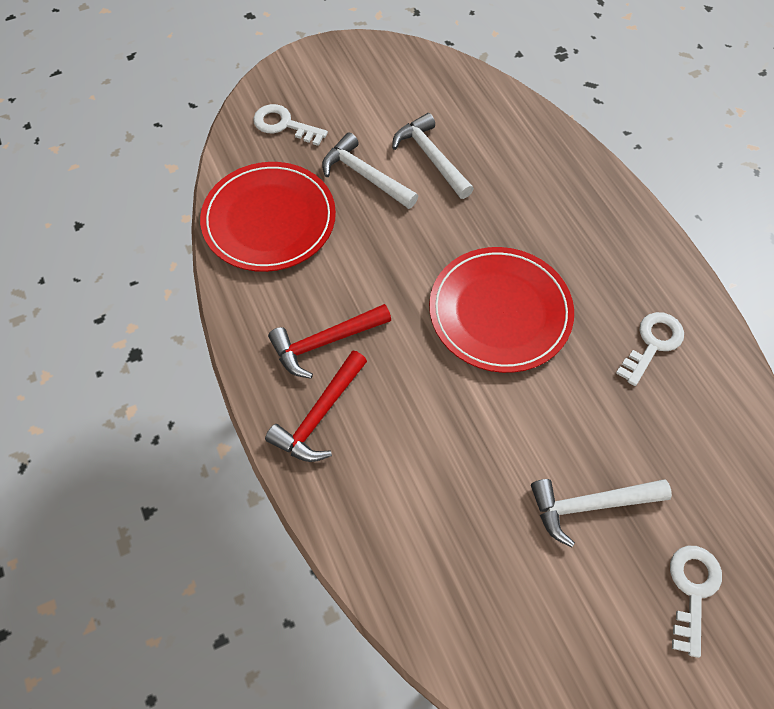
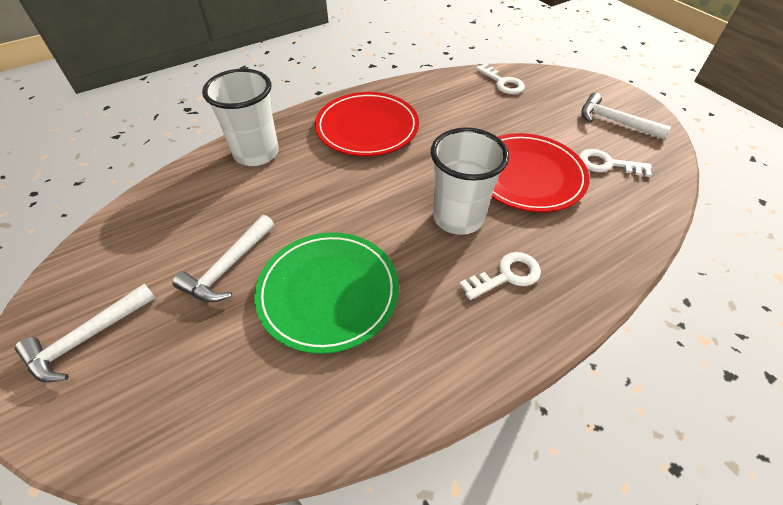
green plate: none = 0 -> [254,232,399,354] = 1
red hammer: [265,350,367,462] [268,304,391,379] = 2 -> none = 0
white cup: none = 0 -> [202,68,279,166] [431,127,509,235] = 2

